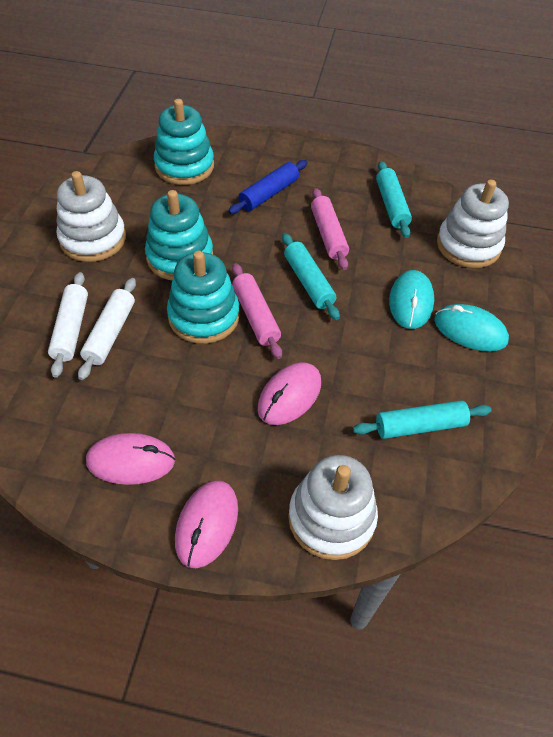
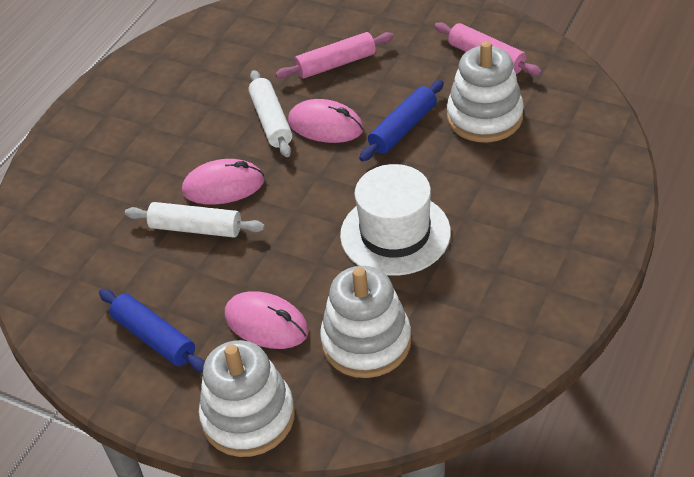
blue rolling pin: [228,160,307,214] = 1 -> [99,289,205,372] [359,80,444,162] = 2
turquoise mouse: [389,270,434,329] [434,304,509,352] = 2 -> none = 0
turquoise rolling pin: [282,233,340,320] [353,400,491,439] [376,161,412,238] = 3 -> none = 0
turquoise stacking toy: [145,190,213,280] [154,99,214,185] [167,251,240,344] = 3 -> none = 0
white hat: none = 0 -> [340,164,451,276] = 1

